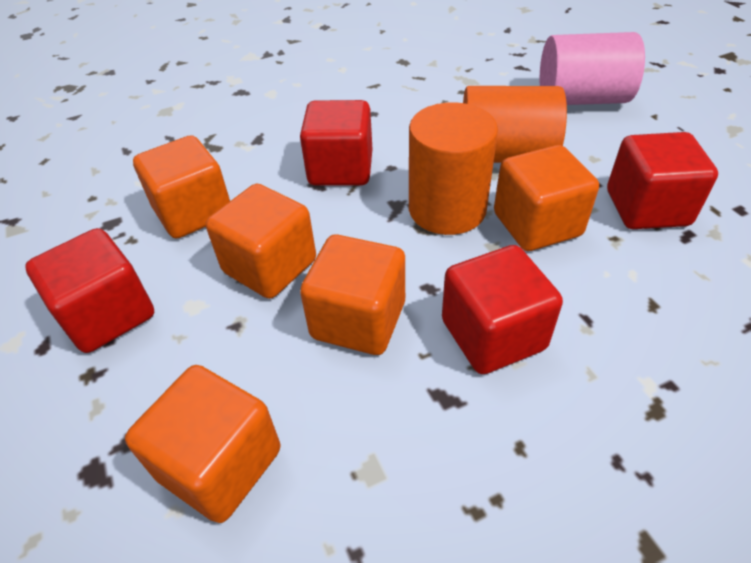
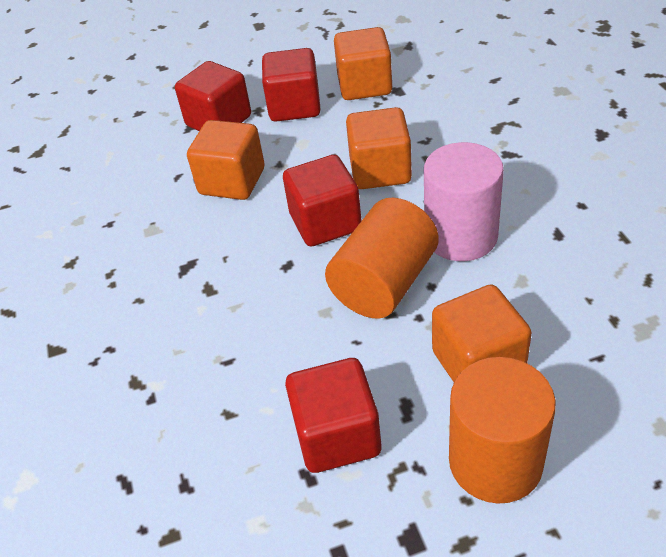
orange cube: [125,365,280,523] [133,135,230,239] [206,184,316,299] [300,235,405,355] [494,145,599,251] = 5 -> [187,120,265,200] [334,27,392,100] [346,107,412,189] [432,284,532,382] = 4

